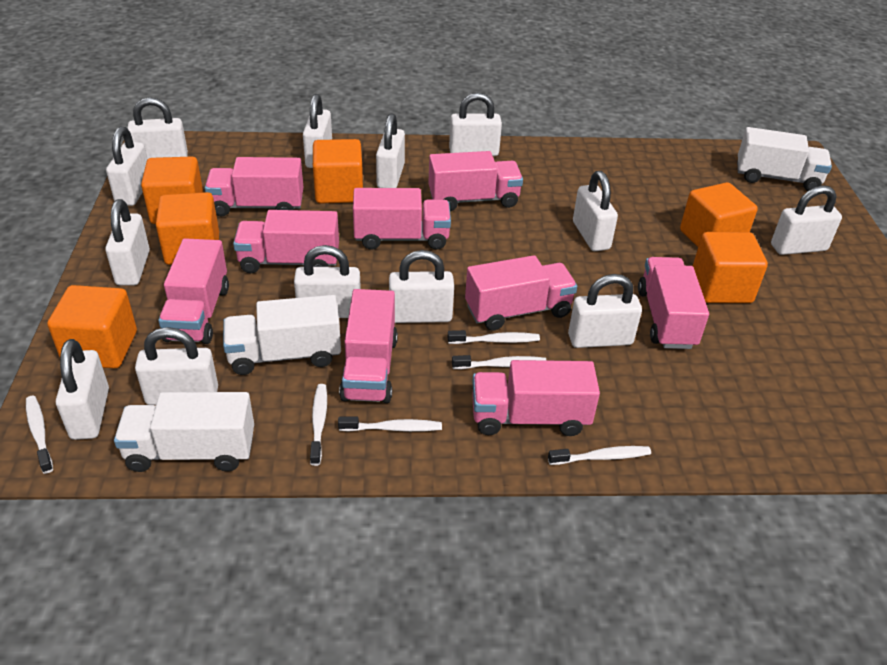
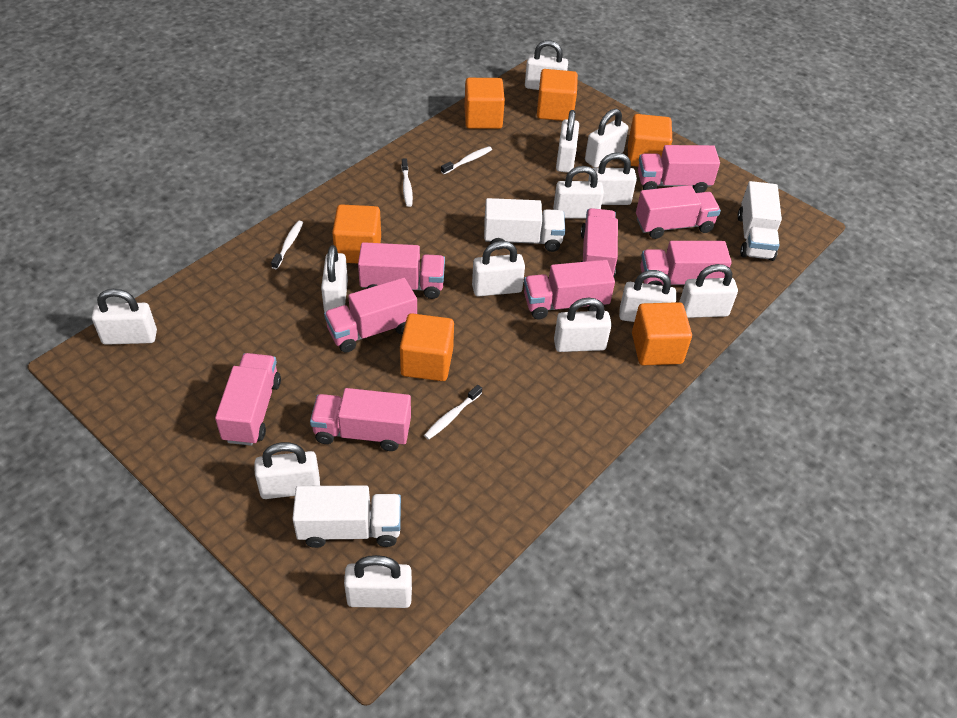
white toothbrush: [26,396,53,474] [310,384,327,466] [338,417,442,432] [448,330,540,344] [452,355,547,369] [548,446,651,465] = 6 -> [271,221,303,269] [401,158,413,207] [424,385,482,440] [441,146,492,174] = 4

